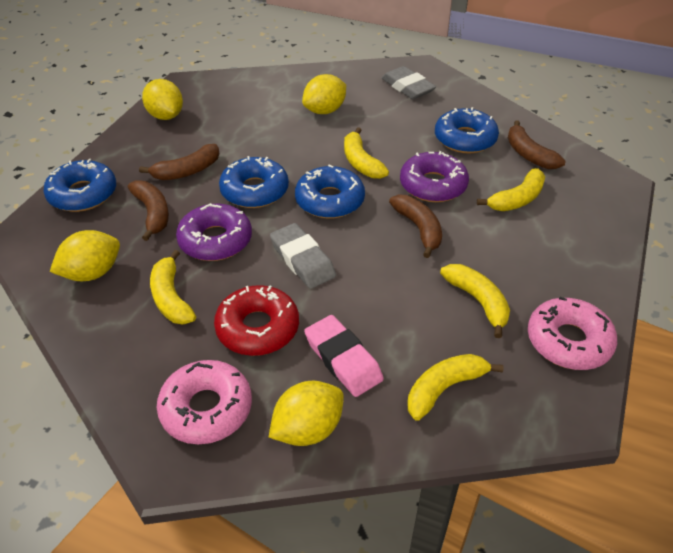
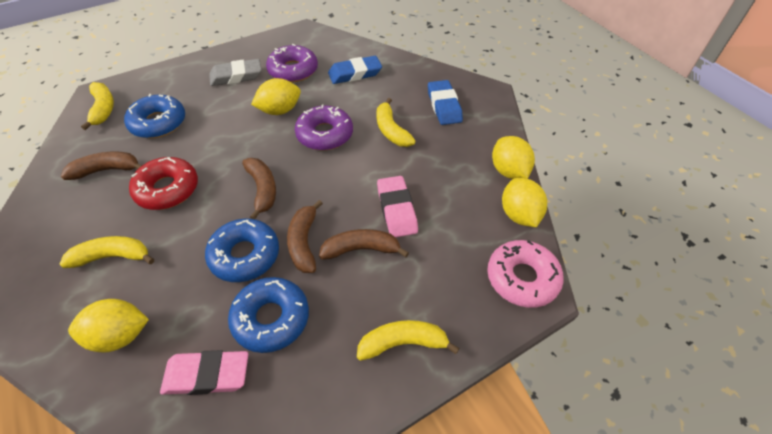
blue donut: [43,159,116,212] [219,156,289,208] [295,164,365,219] [435,107,499,154] = 4 -> [124,94,185,138] [205,219,279,282] [228,277,309,353] = 3
blue eraser: none = 0 -> [328,56,382,84] [428,80,463,125] = 2
grey eraser: [270,223,336,289] [382,66,436,99] = 2 -> [209,59,262,86] = 1
pink donut: [157,360,252,444] [528,297,617,370] = 2 -> [487,240,564,308] = 1
pink eraser: [304,315,384,397] = 1 -> [160,350,248,395] [377,176,418,237] = 2
yellow banana: [150,250,196,324] [344,127,389,179] [407,354,504,421] [440,264,510,338] [477,168,545,211] = 5 -> [59,236,154,268] [81,82,114,130] [357,320,459,361] [377,98,416,147] = 4

